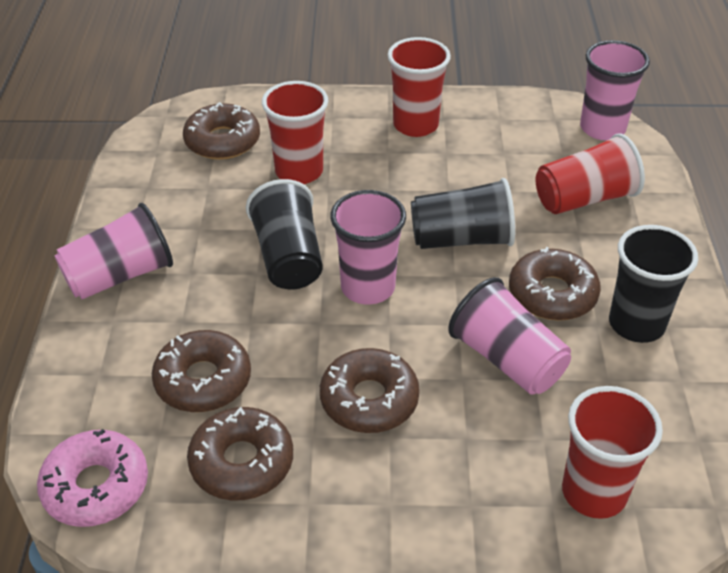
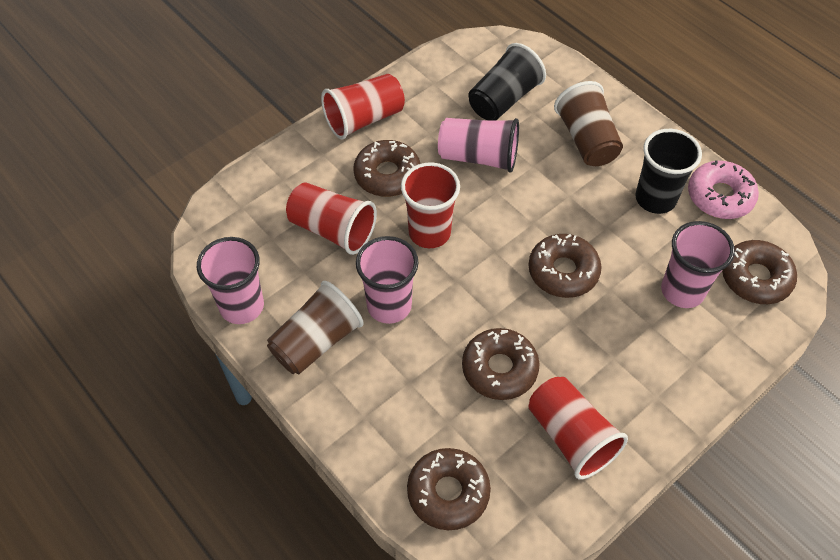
black cup: [246,179,323,290] [411,178,515,249] [609,225,698,343] = 3 -> [468,43,546,121] [635,129,702,214] = 2
brown cup: none = 0 -> [267,281,364,374] [554,81,623,166] = 2

